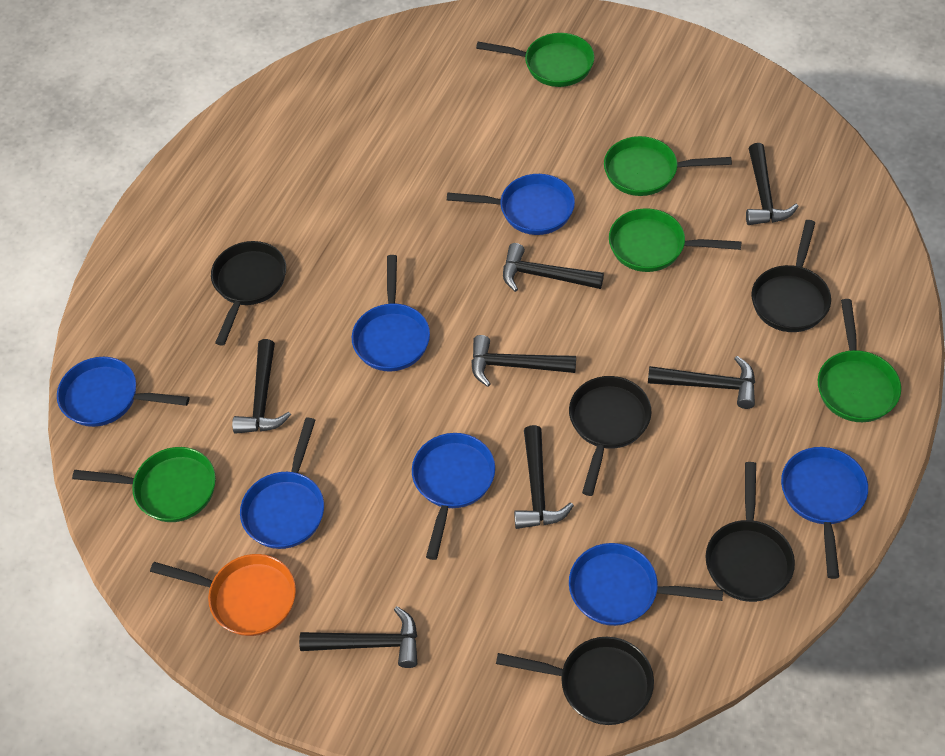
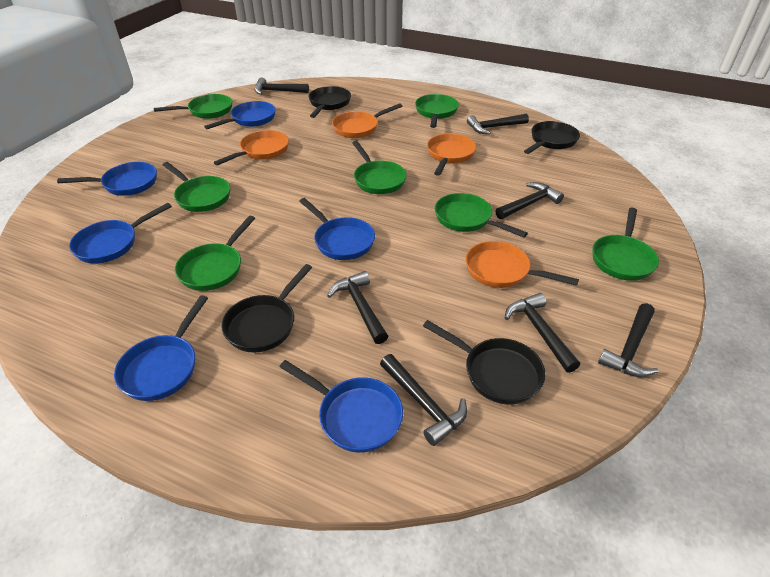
black pan: [211,241,286,345] [496,637,654,725] [569,376,652,496] [705,462,795,602] [751,220,831,332] = 5 -> [221,264,312,352] [308,86,351,118] [423,320,545,404] [524,121,580,154] = 4
blue pan: [57,357,190,427] [240,418,324,549] [352,255,430,371] [412,433,495,560] [447,174,575,235] [569,543,723,626] [781,447,868,579] = 7 -> [57,162,157,196] [69,203,172,263] [114,295,208,401] [204,101,276,129] [279,360,403,453] [299,198,375,260] = 6
green pan: [72,447,216,522] [476,33,595,87] [604,136,732,196] [609,208,741,272] [818,299,901,422] = 5 -> [154,94,233,119] [163,162,230,212] [175,216,255,291] [352,141,407,194] [415,94,459,128] [435,193,528,238] [592,208,659,281] = 7
orange pan: [150,554,296,636] = 1 -> [214,130,289,165] [332,103,402,138] [427,133,476,176] [466,241,579,288] = 4

